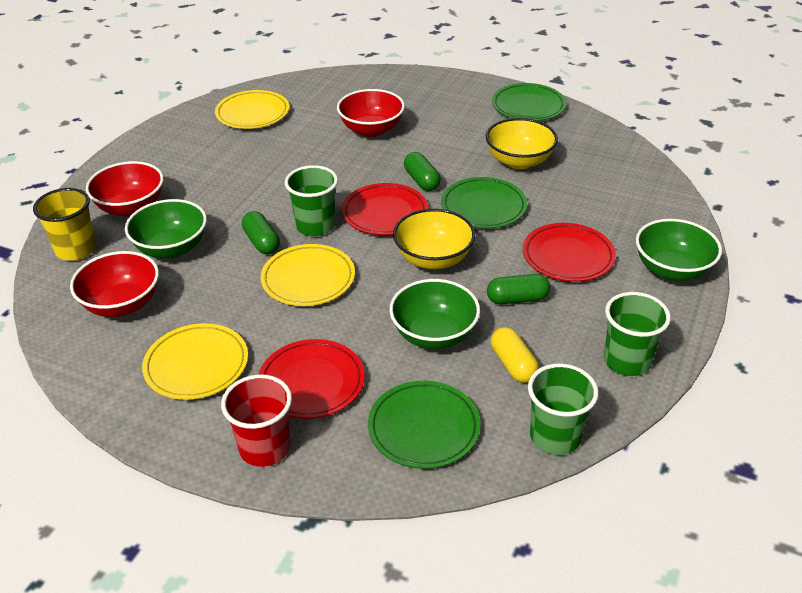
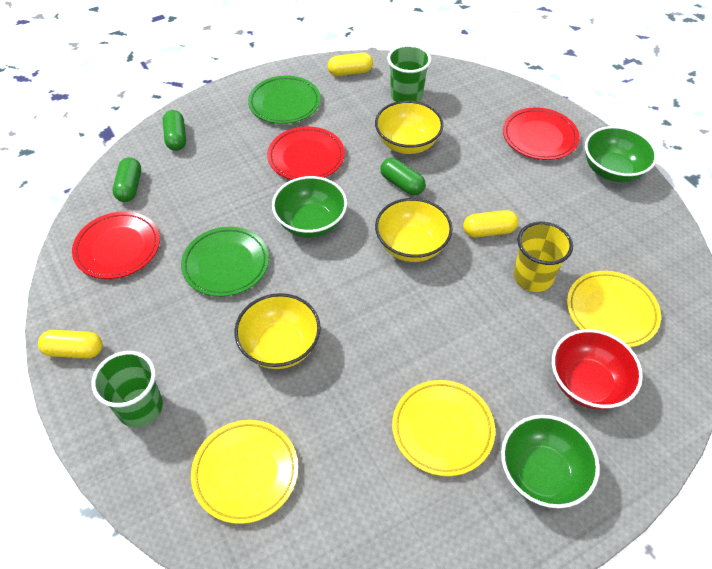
green cup: [285,165,338,236] [528,363,598,455] [604,292,671,376] = 3 -> [91,351,163,427] [387,45,431,102] = 2
green plate: [368,381,481,469] [441,177,527,229] [492,83,566,121] = 3 -> [181,227,269,297] [248,76,321,124] = 2
red bowl: [70,251,159,317] [86,161,164,216] [337,89,405,137] = 3 -> [552,329,643,410] = 1
red cup: [221,374,292,467] = 1 -> none = 0
yellow bowl: [393,209,475,269] [486,118,558,169] = 2 -> [234,293,321,369] [375,100,443,154] [375,198,452,262] = 3
yellow capsule: [491,327,539,383] = 1 -> [38,330,103,359] [328,53,373,76] [463,210,519,237] = 3

